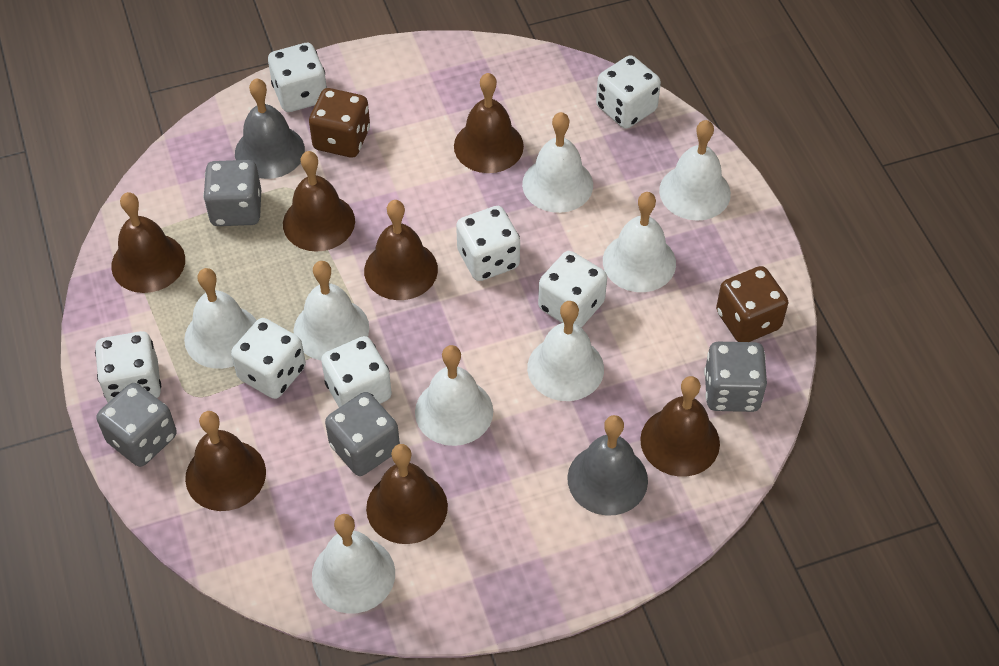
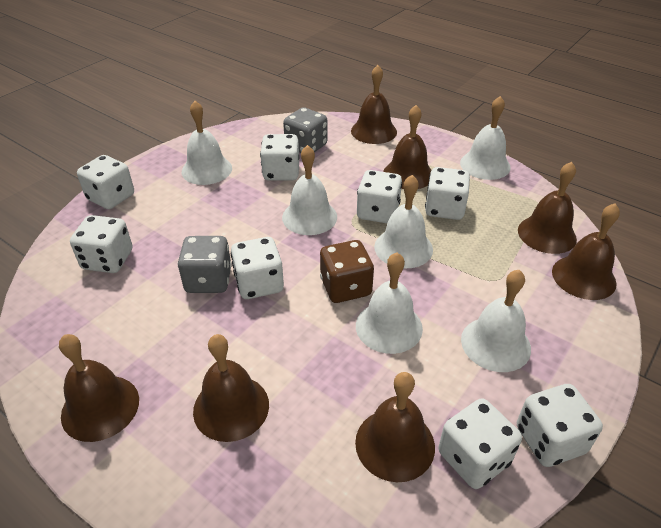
brown dice: [309,88,370,157] [716,266,788,342] = 2 -> [320,240,374,303] = 1
grey bell: [235,78,305,179] [567,415,648,516] = 2 -> none = 0
grey dice: [97,383,177,467] [203,160,261,226] [325,392,400,476] [704,342,767,412] = 4 -> [178,236,232,293] [283,107,327,153] = 2
white bell: [184,268,257,369] [293,261,369,360] [312,514,395,613] [415,345,493,446] [522,112,593,213] [527,301,604,401] [603,192,676,292] [659,120,731,221] = 8 -> [182,101,232,185] [282,145,337,235] [356,253,423,354] [374,175,433,268] [460,96,511,180] [461,270,531,372] = 6
white dice: [95,331,161,403] [231,318,306,399] [268,43,327,112] [321,336,392,407] [456,206,520,281] [538,251,607,328] [596,55,661,129] = 7 -> [70,215,132,273] [77,155,134,209] [231,237,284,299] [260,134,299,181] [357,170,402,223] [425,167,470,220] [438,398,522,489] [517,384,603,467] = 8

